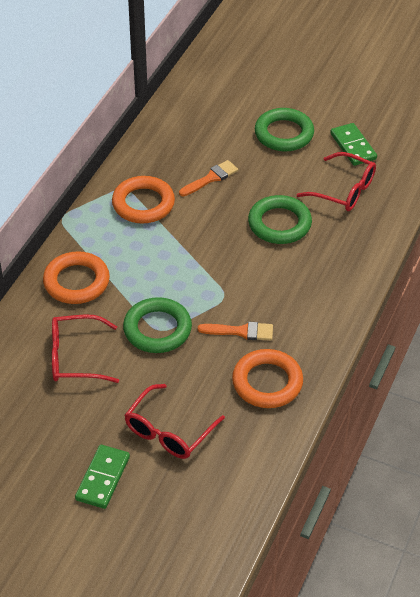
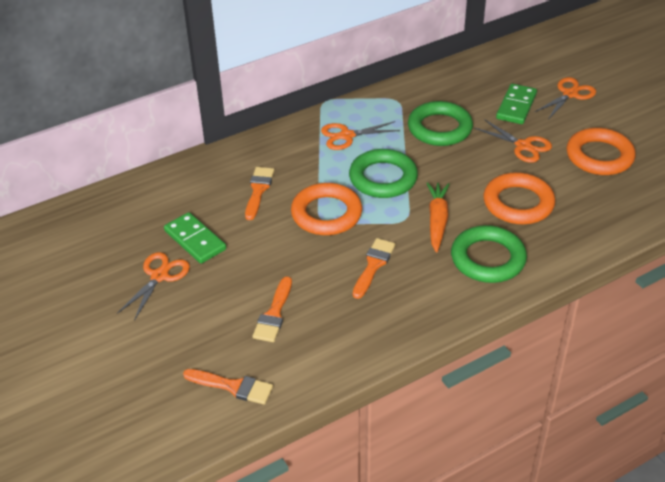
orange brush: [179,160,238,196] [198,322,273,340] = 2 -> [183,369,273,405] [245,167,275,220] [252,276,292,342] [353,238,396,299] = 4
orange carrot: none = 0 -> [426,182,450,253] = 1
orange scissors: none = 0 -> [117,252,190,321] [321,121,400,150] [474,119,552,163] [535,77,596,118] = 4
red glasses: [52,314,119,383] [124,384,225,459] [296,152,376,211] = 3 -> none = 0

